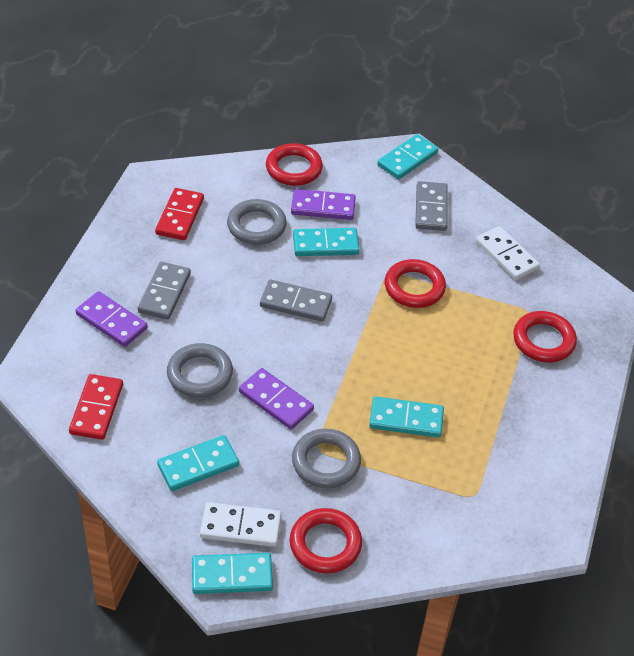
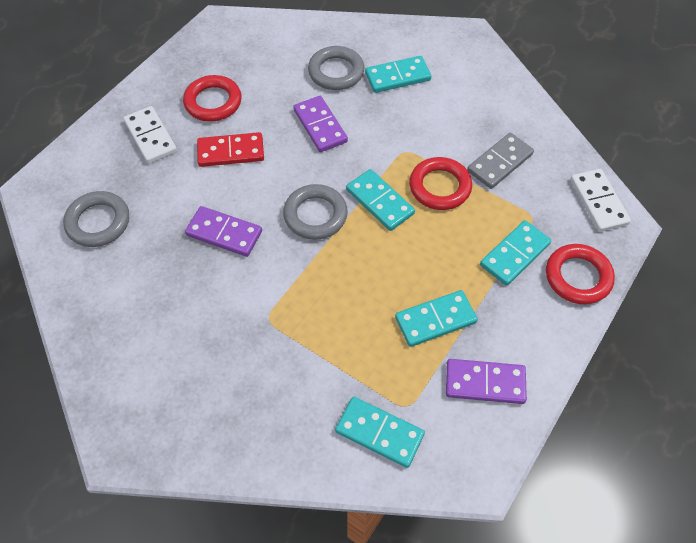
grey domino: [138,262,191,320] [260,280,332,322] [415,181,448,231] = 3 -> [467,133,534,189] = 1
red domino: [69,374,123,440] [155,188,204,240] = 2 -> [197,132,264,167] = 1
red ring: [266,143,323,186] [290,508,362,574] [385,259,446,308] [513,311,577,362] = 4 -> [183,75,241,122] [409,157,472,210] [546,244,615,304] = 3

